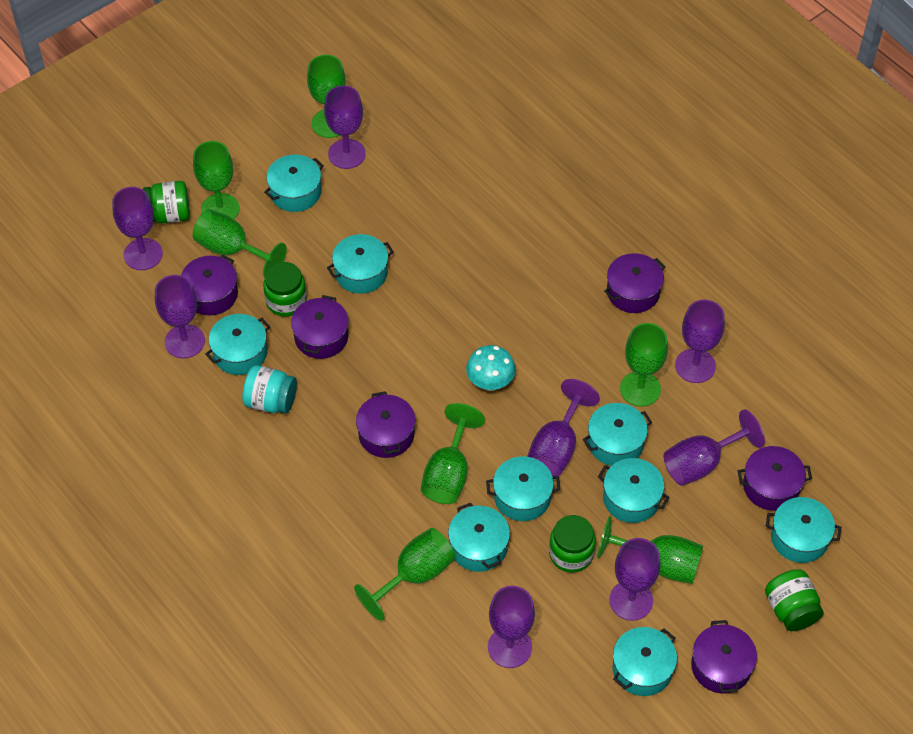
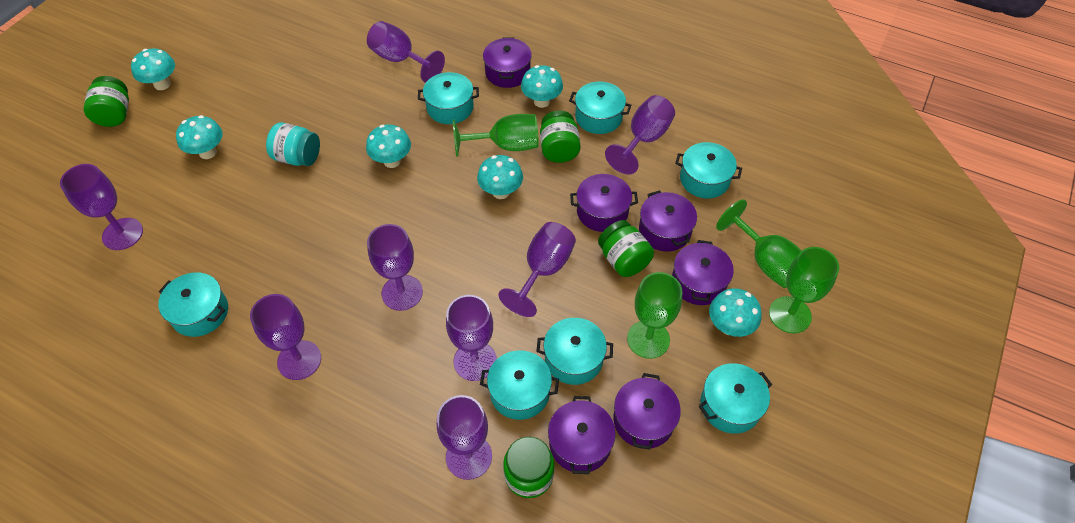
green goblet: [193,141,240,219] [193,209,287,277] [307,55,346,138] [354,528,455,621] [421,403,485,504] [597,516,703,584] [620,323,668,407] = 7 -> [453,114,539,157] [627,272,682,359] [716,199,801,288] [769,247,839,333] = 4
turquoise mushroom: [466,345,515,391] = 1 -> [131,49,175,90] [176,115,223,159] [366,124,411,168] [477,155,523,199] [521,65,563,108] [709,288,762,337] = 6
turquoise pot: [206,314,270,375] [264,155,324,212] [327,234,394,294] [448,503,510,572] [486,456,560,521] [583,403,652,466] [598,458,670,523] [613,627,677,696] [766,497,841,563] = 9 -> [158,273,228,337] [418,72,479,124] [480,350,559,420] [536,318,613,385] [569,82,631,134] [675,142,742,198] [699,363,772,434] = 7

